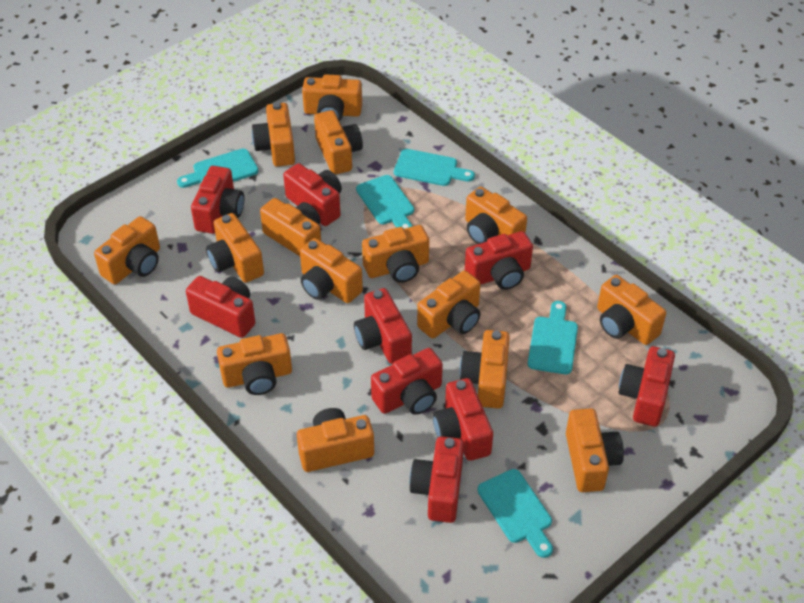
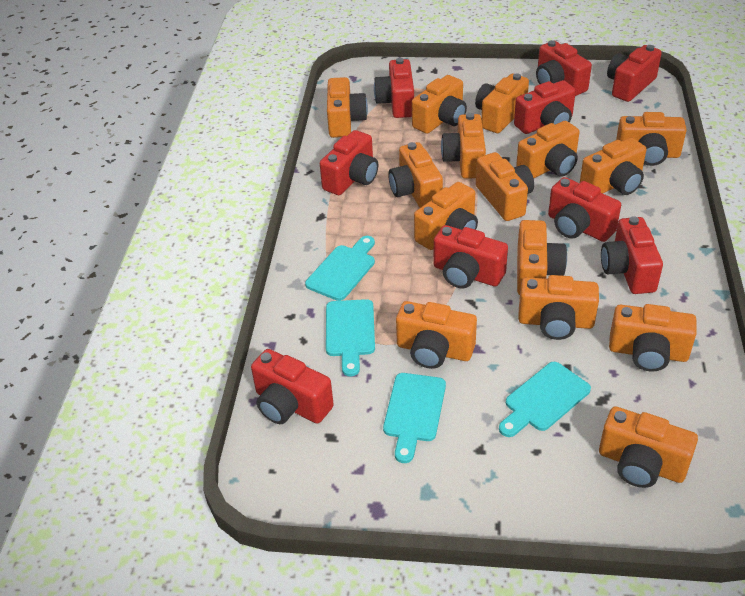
turquoise cutting board: [177,148,258,188] [356,175,414,229] [394,149,475,186] [477,469,553,558] [528,301,578,374] = 5 -> [305,236,375,301] [326,299,375,377] [383,373,446,463] [499,362,591,437] = 4

